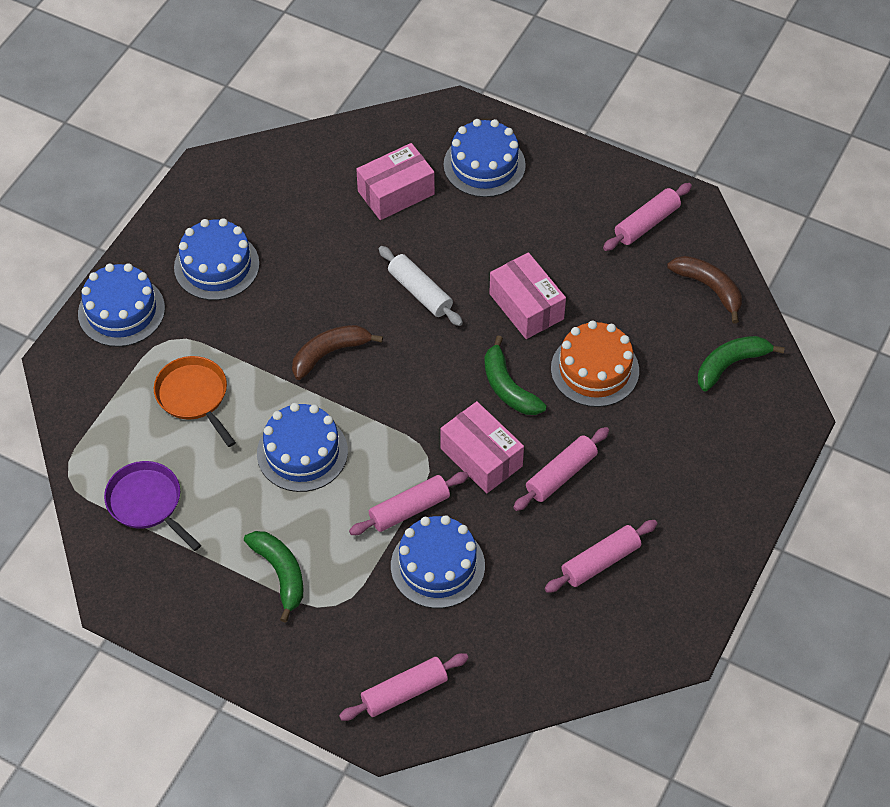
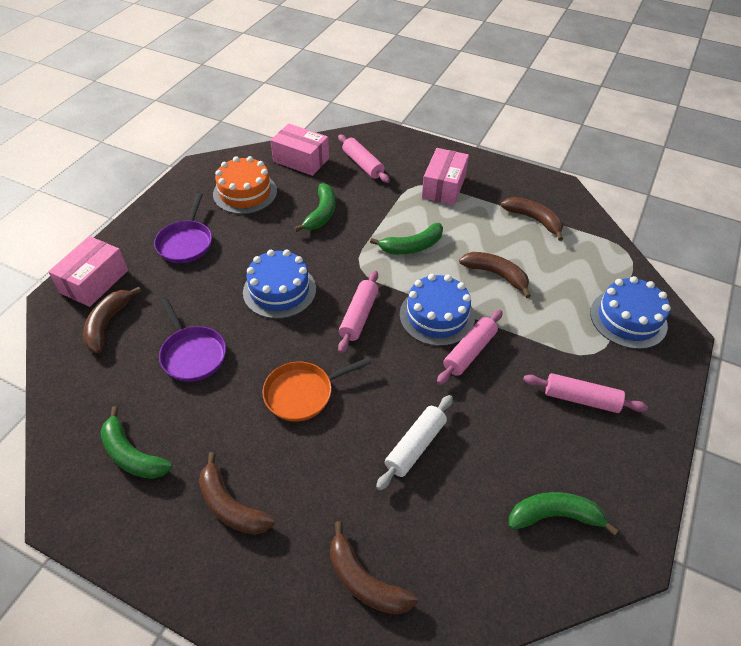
blue cake: [78,263,165,347] [174,218,259,300] [257,403,348,492] [391,515,485,608] [443,119,526,197] = 5 -> [243,250,316,319] [400,274,475,346] [590,276,671,349] = 3
brown banana: [292,325,383,380] [667,256,742,323] = 2 -> [83,287,141,353] [199,452,275,535] [330,521,418,615] [459,252,531,298] [501,197,563,241] = 5
green banana: [244,531,303,623] [484,336,547,415] [698,336,785,391] = 3 -> [100,406,172,479] [294,183,335,232] [370,223,443,254] [509,492,619,536] = 4
pink rolling pin: [339,653,468,721] [349,472,469,535] [513,427,609,511] [545,520,657,593] [603,183,692,251] = 5 -> [338,135,390,183] [338,270,379,353] [437,310,503,385] [523,373,648,413] = 4
purple pan: [104,461,201,551] = 1 -> [154,193,212,263] [159,298,226,382] = 2

